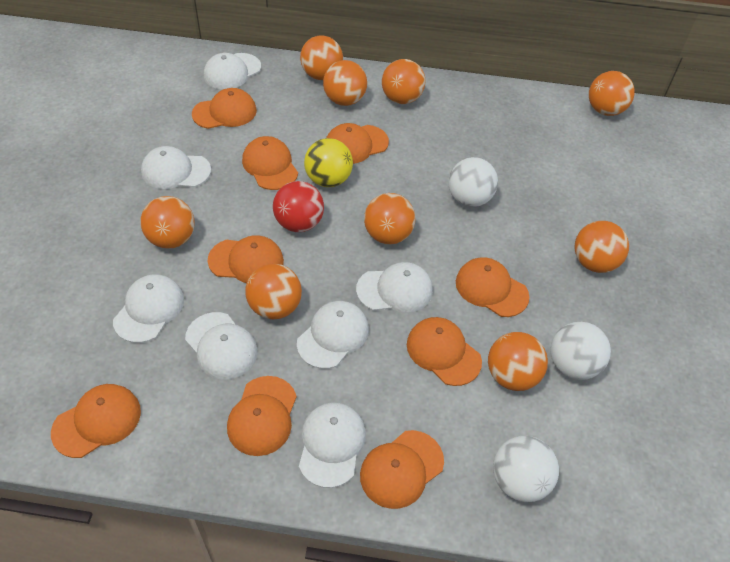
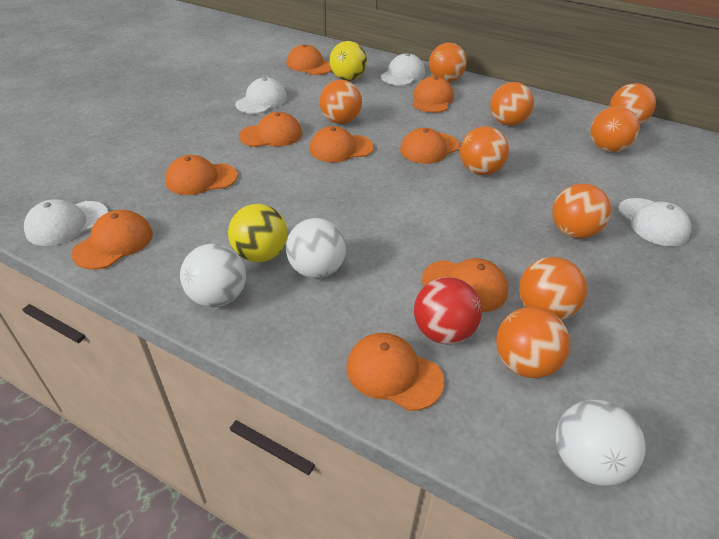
white cap: [113,274,184,343] [141,146,211,189] [185,312,258,380] [204,53,261,90] [297,301,369,369] [299,402,366,488] [356,262,433,313] = 7 -> [24,199,108,246] [235,77,287,114] [381,53,425,86] [618,198,691,246] = 4
yellow ball: [304,138,353,187] = 1 -> [228,204,288,262] [330,41,367,81] = 2

